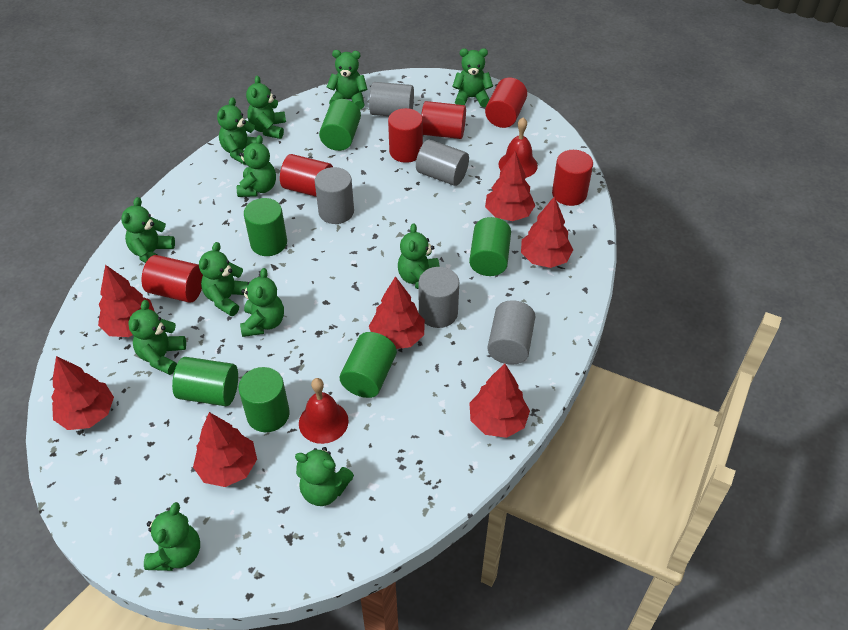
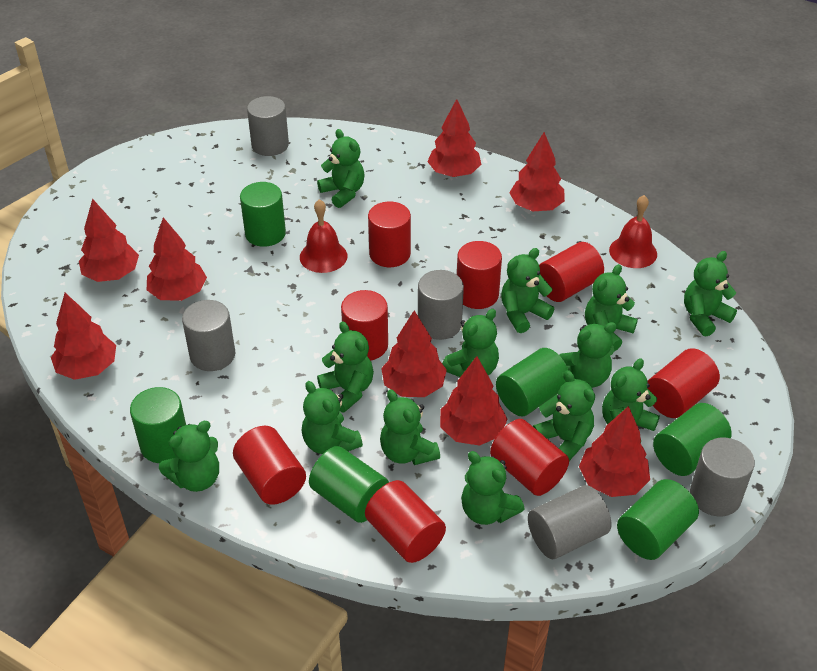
green teddy bear: [121,197,175,263] [128,300,186,375] [144,502,200,571] [199,242,248,316] [217,97,257,165] [237,135,276,197] [240,268,284,337] [246,76,286,139] [295,447,354,506] [327,50,368,110] [398,223,440,289] [452,48,493,107] = 12 -> [159,421,219,492] [302,381,363,454] [317,129,365,208] [317,321,374,412] [380,389,440,465] [442,309,499,377] [461,451,525,525] [501,248,554,333] [533,370,595,461] [559,322,617,388] [585,264,638,351] [602,358,660,443] [684,251,737,337] = 13
red cylinder: [141,255,203,303] [280,154,333,197] [388,108,423,163] [421,101,466,139] [485,78,527,128] [552,150,593,206] = 6 -> [233,426,306,505] [341,290,388,361] [365,480,446,563] [368,201,411,267] [457,241,502,309] [490,419,569,496] [539,242,604,302] [647,348,720,418] = 8
red tree: [51,356,114,430] [98,265,155,337] [193,412,257,487] [369,276,425,349] [469,364,530,438] [485,151,535,221] [521,196,573,268] = 7 -> [51,293,116,380] [79,199,139,282] [147,217,207,301] [381,310,447,397] [427,99,481,177] [440,356,508,446] [509,132,565,211] [579,406,650,497] = 8

